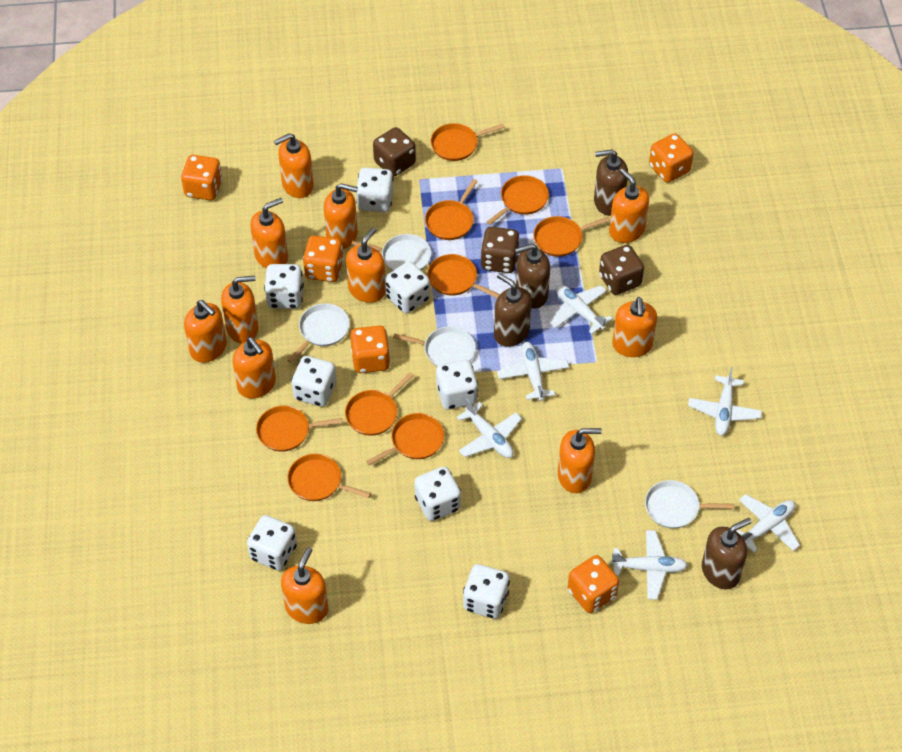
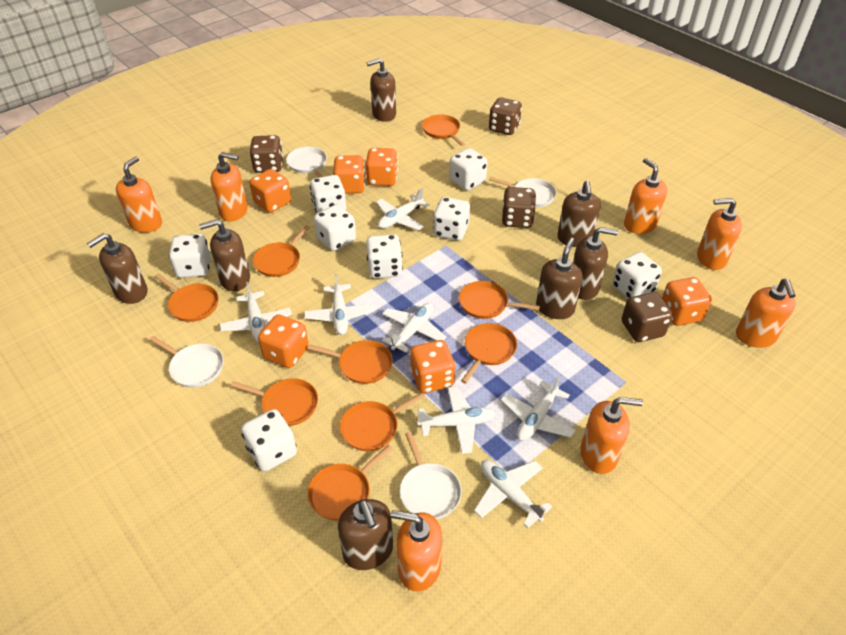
brown dice: [373,127,416,177] [481,227,520,273] [599,245,644,295] = 3 -> [249,135,283,173] [489,97,522,135] [502,187,536,228] [622,292,673,342] = 4
brown soap dispenser: [494,273,532,347] [515,243,550,309] [594,149,628,216] [702,518,751,589] = 4 -> [87,233,147,304] [199,219,250,291] [338,499,393,570] [367,58,396,122] [536,238,582,319] [557,180,601,247] [573,227,618,300] = 7
orange dice: [181,155,223,200] [303,236,344,282] [350,326,390,373] [568,555,619,613] [649,133,693,182] = 5 -> [249,169,291,213] [258,315,309,368] [333,155,365,194] [366,148,398,186] [410,340,456,393] [662,277,712,326] = 6
orange soap dispenser: [184,300,227,363] [221,276,259,344] [232,337,276,398] [250,198,288,269] [274,133,314,198] [281,547,328,624] [324,183,358,249] [346,227,386,303] [558,428,602,493] [609,168,649,243] [612,297,657,357] = 11 -> [116,156,162,233] [211,152,248,221] [391,510,442,592] [580,397,643,474] [624,158,667,234] [697,198,742,270] [736,279,796,348] = 7
white plane: [457,399,522,458] [497,342,569,401] [550,285,612,334] [610,530,688,600] [688,367,762,436] [736,494,800,553] = 6 -> [220,282,292,342] [304,273,375,335] [376,188,429,230] [382,303,446,353] [417,386,496,454] [474,460,552,528] [501,375,576,441] = 7

